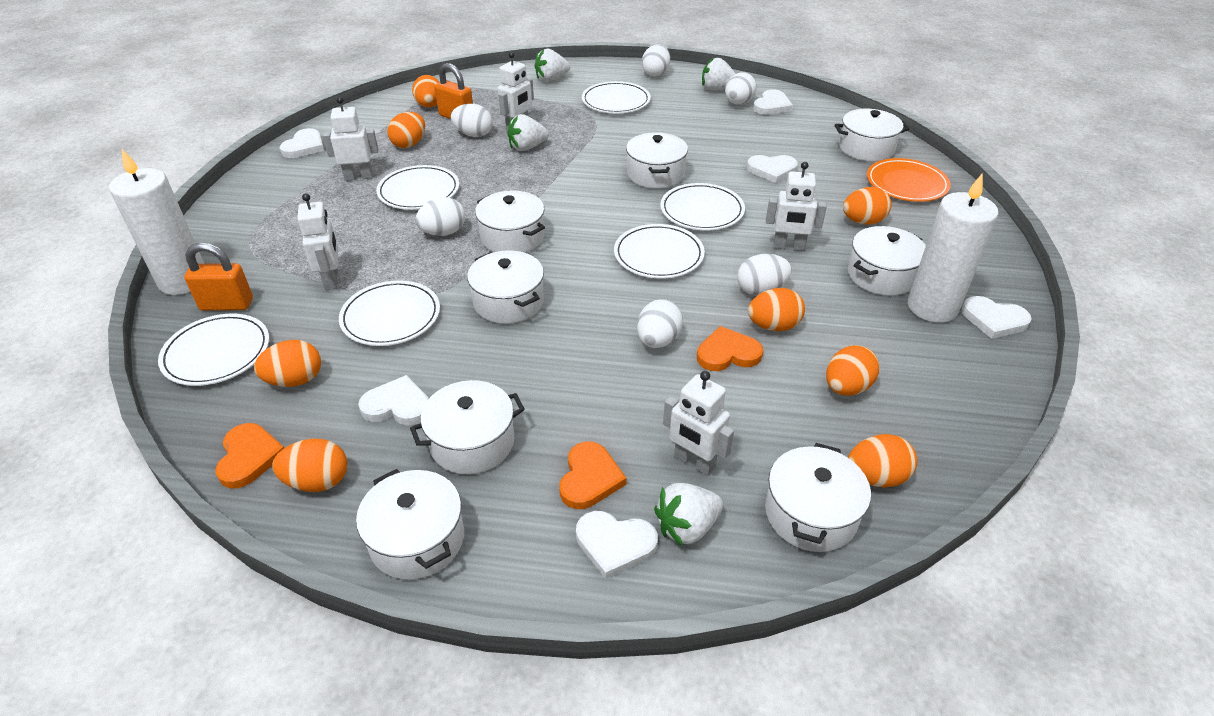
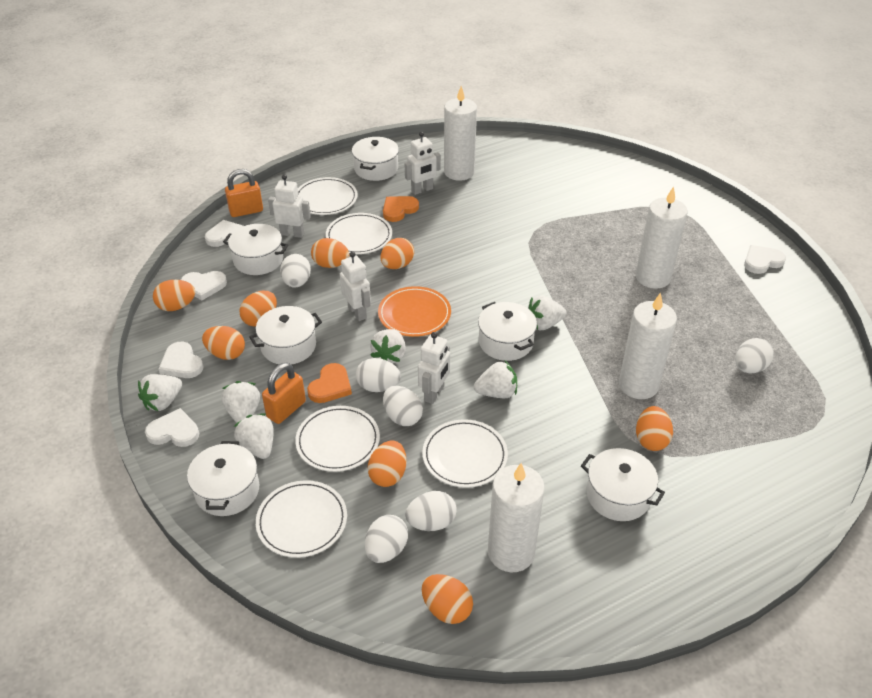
orange heart: [215,423,284,488] [559,442,627,509] [697,326,763,371] = 3 -> [307,363,352,403] [383,196,419,222] = 2
white candle: [109,149,204,295] [908,173,998,323] = 2 -> [444,86,477,181] [488,463,545,572] [619,292,677,399] [635,187,688,289] = 4
white heart: [280,128,324,158] [358,375,428,425] [576,511,658,579] [747,155,798,183] [753,89,793,115] [962,296,1031,339] = 6 -> [145,408,199,447] [158,342,204,378] [181,271,227,300] [205,220,243,247] [744,245,786,274] = 5
white plate: [158,314,269,386] [339,280,440,346] [376,165,459,210] [582,81,651,113] [614,224,705,279] [660,183,745,230] = 6 -> [256,480,347,558] [295,406,380,472] [298,177,358,215] [326,213,392,254] [422,419,508,488] = 5
white pot: [356,469,464,580] [410,380,525,474] [467,250,544,324] [475,190,545,253] [626,132,688,189] [765,443,871,552] [834,109,909,161] [848,226,926,296] = 8 -> [187,441,259,516] [223,224,288,275] [249,306,322,365] [352,137,399,181] [478,302,537,361] [581,448,665,521] = 6
white robot: [297,193,338,290] [323,97,378,181] [498,52,534,132] [663,371,734,476] [766,162,827,251] = 5 -> [268,174,311,238] [340,252,371,321] [405,132,441,195] [418,332,450,404] = 4
white strawberry: [507,114,548,151] [535,49,570,82] [654,483,723,546] [702,58,736,90] = 4 -> [138,374,182,411] [221,381,260,423] [234,413,274,459] [370,329,406,364] [474,361,517,398] [528,296,566,330] = 6

